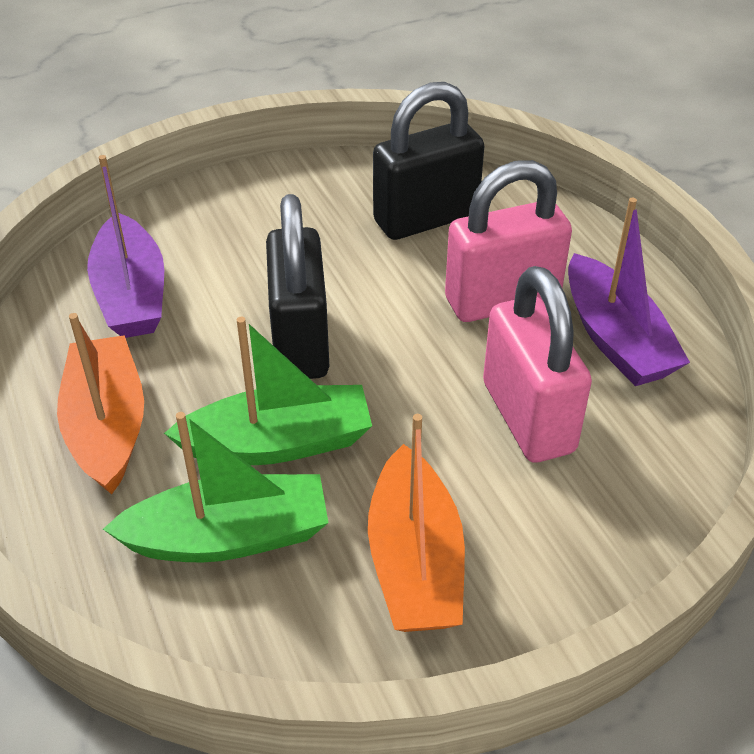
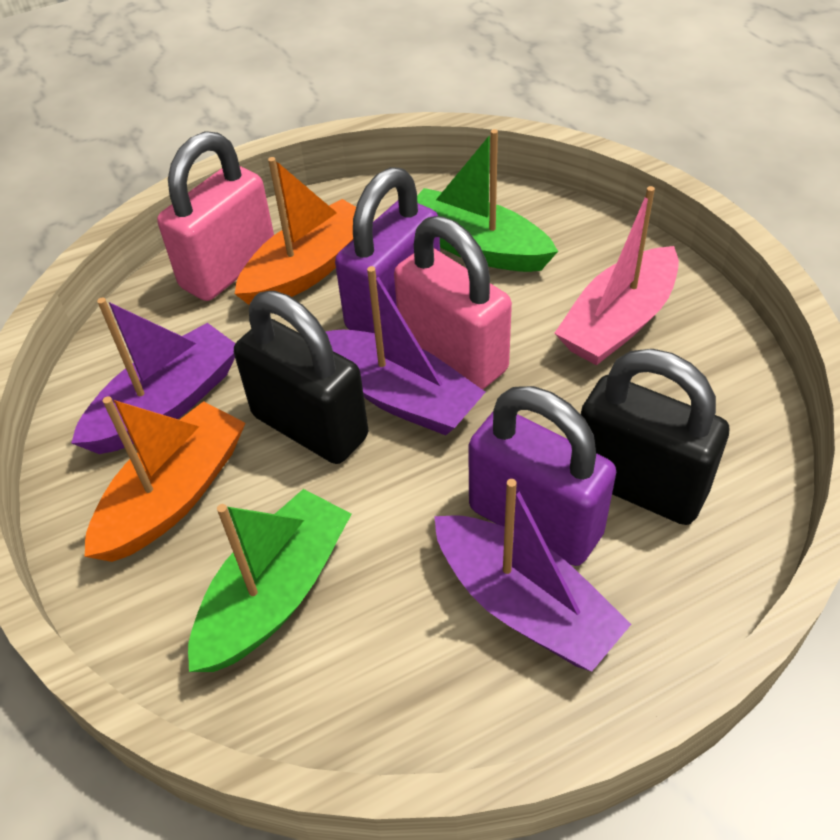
pink boat: none = 0 -> [555,186,679,366] = 1
purple boat: [87,155,164,338] [568,198,690,386] = 2 -> [71,298,236,454] [325,266,485,436] [434,479,631,672] = 3
purple padlock: none = 0 -> [335,167,440,333] [468,386,616,566] = 2

